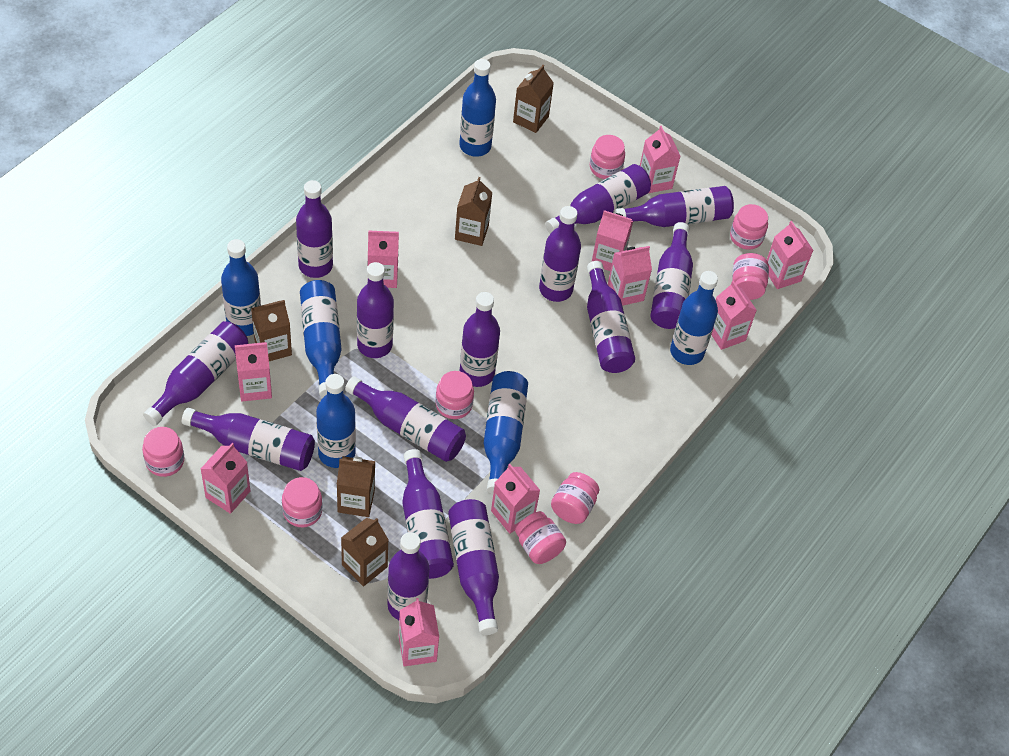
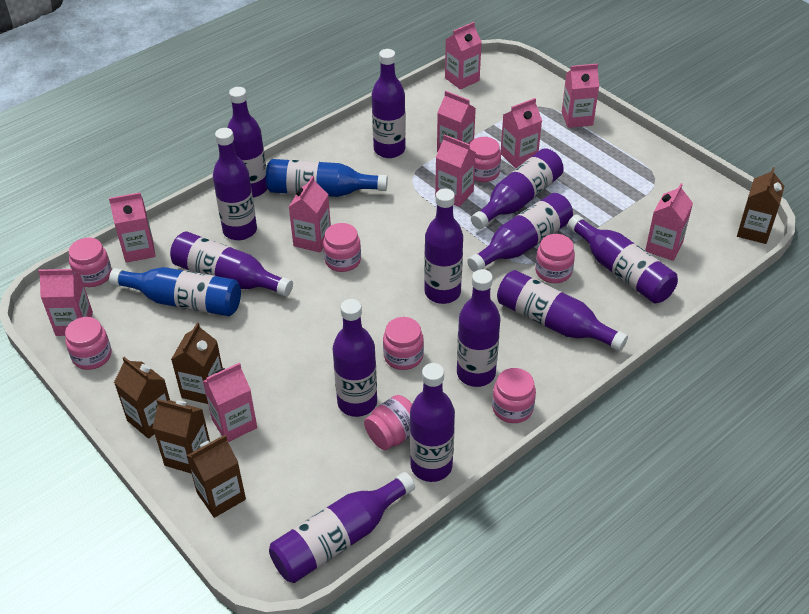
blue bottle: [221,239,261,336] [300,280,341,397] [316,374,356,468] [459,59,496,157] [484,371,528,494] [670,271,718,365] = 6 -> [109,267,241,316] [266,159,388,197] = 2
purple bottle: [143,321,248,426] [182,408,315,471] [296,180,333,278] [345,376,466,462] [357,262,394,358] [387,532,430,620] [402,449,454,579] [448,499,499,635] [460,292,500,387] [539,206,581,302] [545,164,651,234] [587,261,635,373] [614,186,734,227] [650,222,693,329] = 14 -> [170,231,293,296] [213,128,257,240] [227,87,267,198] [269,472,415,583] [333,299,377,417] [372,49,406,158] [410,363,455,482] [424,189,463,304] [457,269,500,387] [467,193,573,272] [471,148,564,229] [497,270,628,351] [567,215,678,303] = 13

